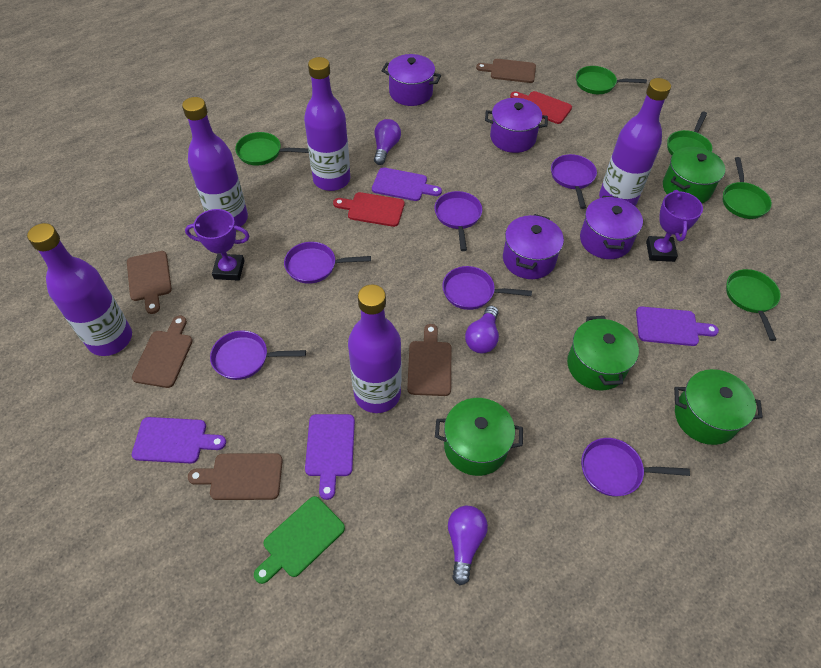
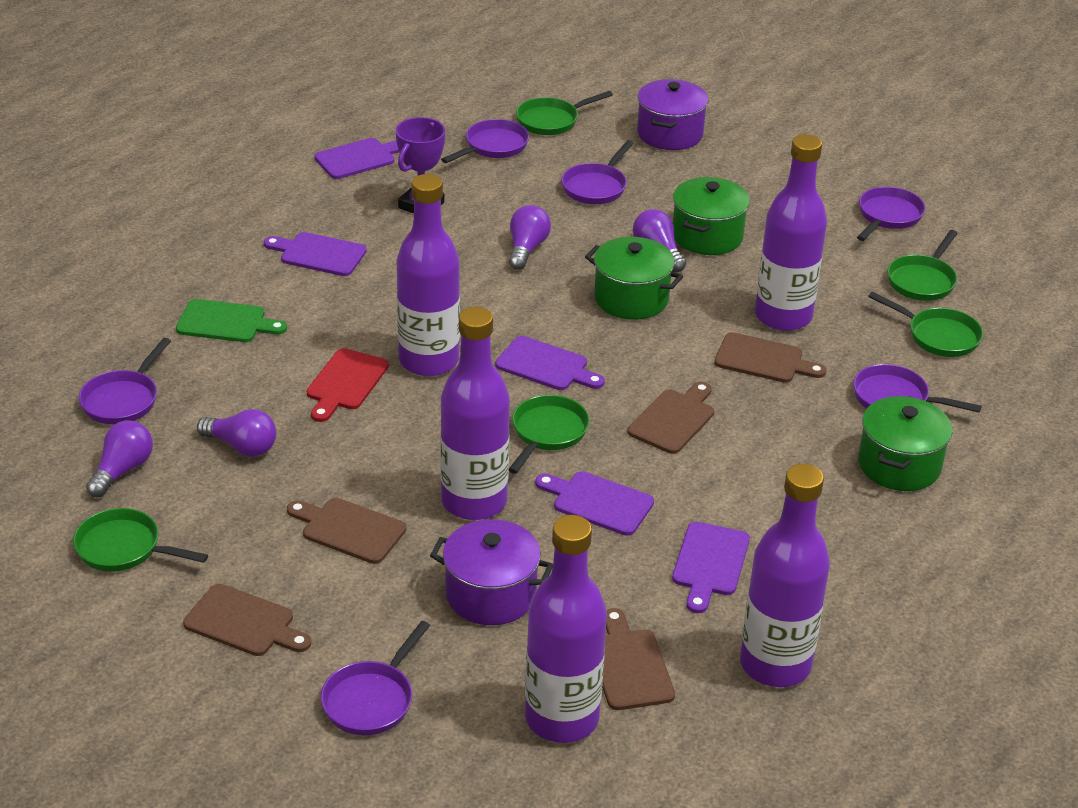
green pot: [435,398,523,476] [567,316,639,390] [663,147,725,203] [674,369,763,445] = 4 -> [585,237,683,320] [673,177,750,255] [858,396,952,491] = 3
purple cutting board: [132,417,226,464] [305,414,355,500] [372,167,442,201] [636,307,719,346] = 4 -> [264,232,367,276] [314,138,399,179] [495,336,605,390] [535,471,654,536] [672,522,750,613] = 5
purple light bulb: [374,119,401,165] [448,506,488,585] [465,306,499,353] = 3 -> [86,420,153,497] [197,409,276,457] [509,205,551,270] [633,209,686,272] = 4
purple pot: [381,54,441,106] [485,98,548,153] [503,214,564,279] [580,196,643,259] = 4 -> [430,519,553,625] [637,79,709,150] = 2
purple trophy: [185,209,250,281] [646,190,703,262] = 2 -> [396,117,445,213] = 1
red cutting board: [333,192,405,227] [510,91,572,124] = 2 -> [307,348,389,422] = 1

